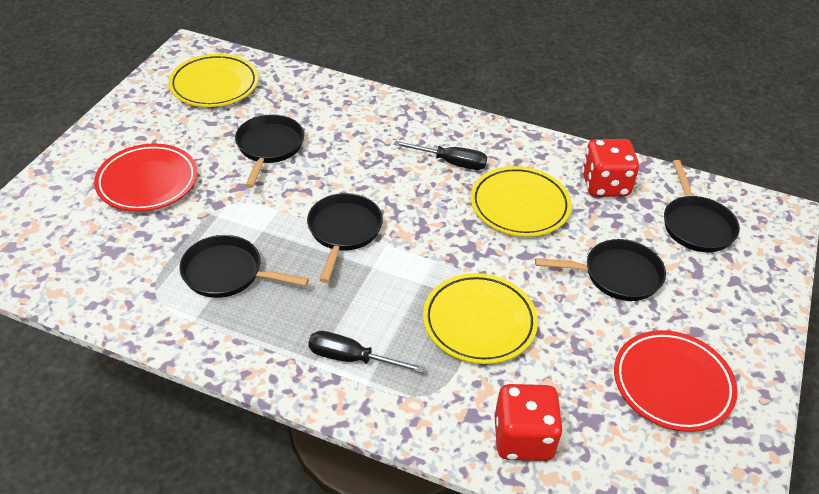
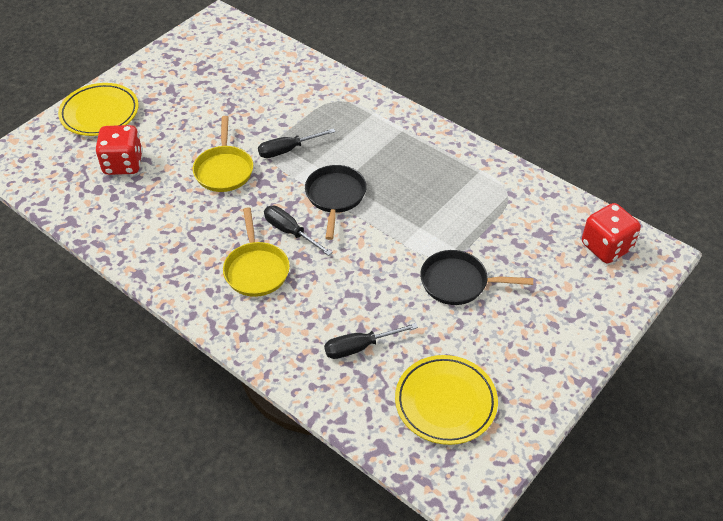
black pan: [179,235,309,298] [235,114,304,188] [307,193,383,283] [535,239,666,301] [664,160,740,252] = 5 -> [305,165,367,240] [420,250,533,305] = 2
black screwdriver: [308,331,425,373] [394,141,487,170] = 2 -> [258,128,336,158] [264,206,332,256] [324,323,418,359] = 3
red plate: [94,144,198,212] [614,330,738,432] = 2 -> none = 0
yellow pan: none = 0 -> [193,116,253,192] [223,208,290,297] = 2
yellow plate: [168,54,258,107] [423,273,538,364] [471,166,572,237] = 3 -> [58,83,139,136] [395,355,498,445] = 2

